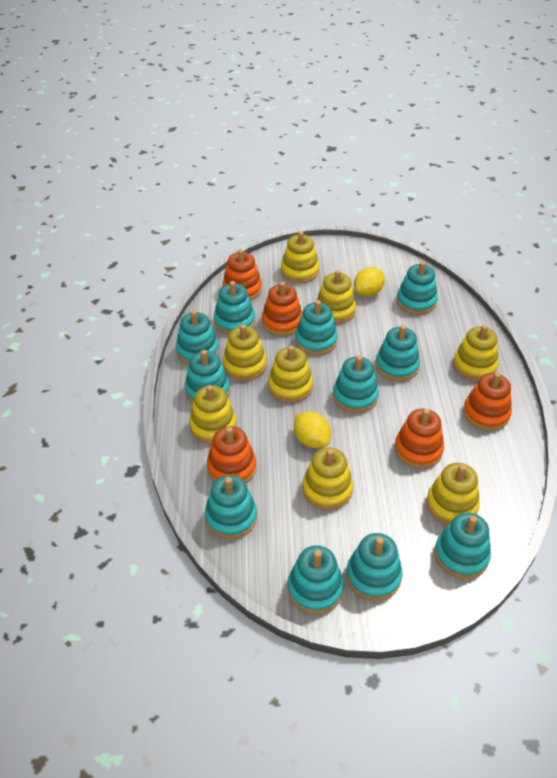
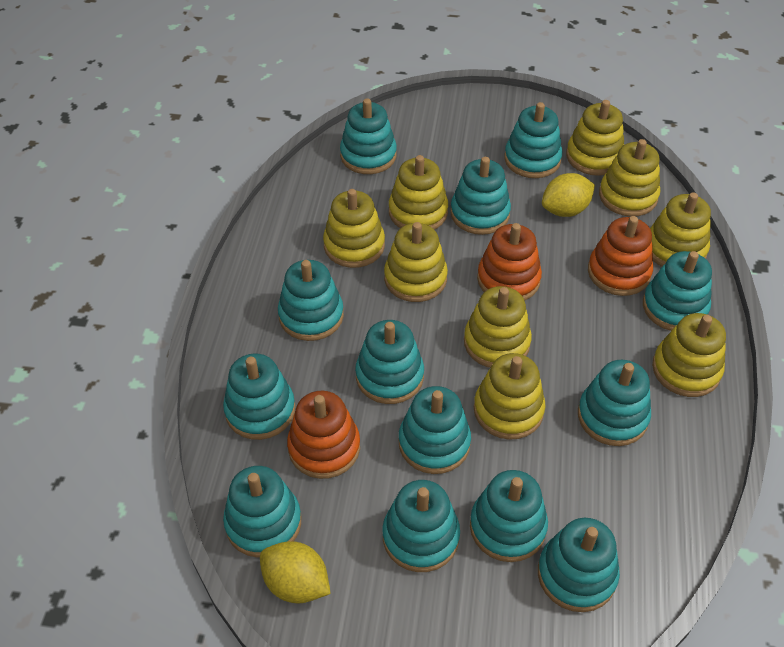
orange stacking toy: [207,426,256,483] [222,249,262,300] [262,282,303,336] [394,409,444,469] [463,372,512,431] = 5 -> [287,391,360,479] [477,223,542,301] [588,216,653,296] = 3
turquoise stacking toy: [176,310,219,365] [185,350,230,403] [205,475,257,539] [214,281,255,335] [288,545,344,614] [295,300,338,355] [333,355,379,413] [346,533,403,601] [375,325,420,381] [397,261,438,315] [434,512,491,579] = 11 -> [223,354,295,440] [223,466,301,558] [278,260,344,341] [340,99,397,174] [355,320,424,404] [383,480,460,572] [399,386,471,474] [450,157,511,235] [470,470,548,562] [504,102,562,178] [538,518,620,612] [578,360,651,446] [643,251,712,331] = 13
yellow stacking toy: [189,385,237,444] [223,324,266,381] [268,345,313,403] [281,231,319,283] [302,447,353,510] [316,270,356,324] [426,463,480,525] [453,325,499,381] = 8 -> [323,189,385,268] [384,222,448,302] [389,155,448,230] [464,286,532,368] [474,353,546,440] [566,100,624,176] [599,139,660,217] [650,192,711,267] [652,313,726,397] = 9

